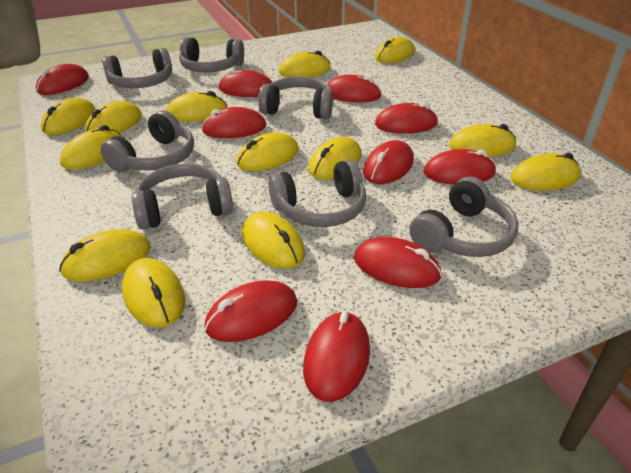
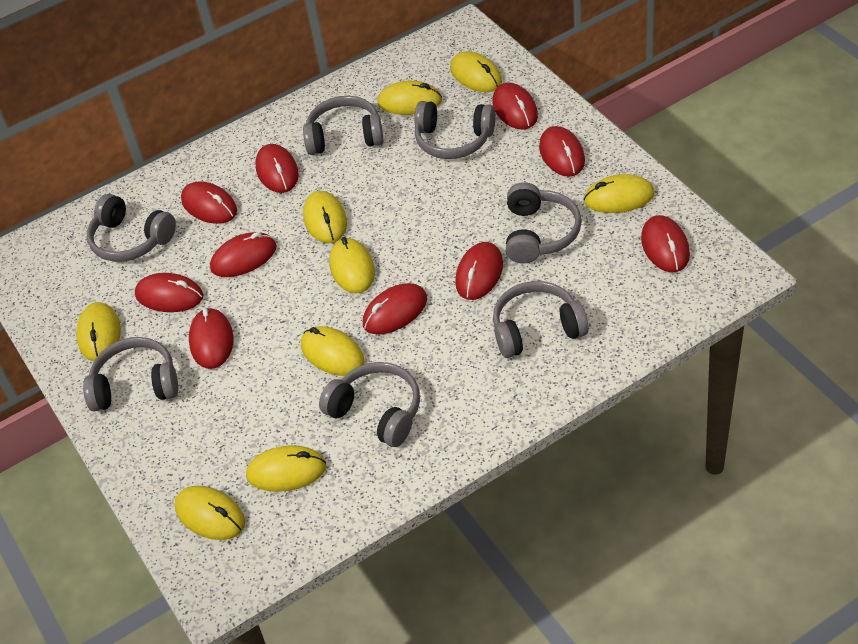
yellow mouse: [41,97,96,135] [59,229,151,282] [60,125,122,170] [85,101,142,133] [122,258,185,328] [166,91,227,122] [237,132,299,171] [242,211,305,269] [279,51,331,77] [309,137,361,179] [375,37,415,63] [449,124,516,157] [511,153,581,191] = 13 -> [76,302,121,362] [175,486,245,540] [246,445,326,492] [301,326,365,376] [303,191,347,244] [329,237,375,294] [377,81,442,115] [450,51,502,92] [583,174,655,213] = 9

